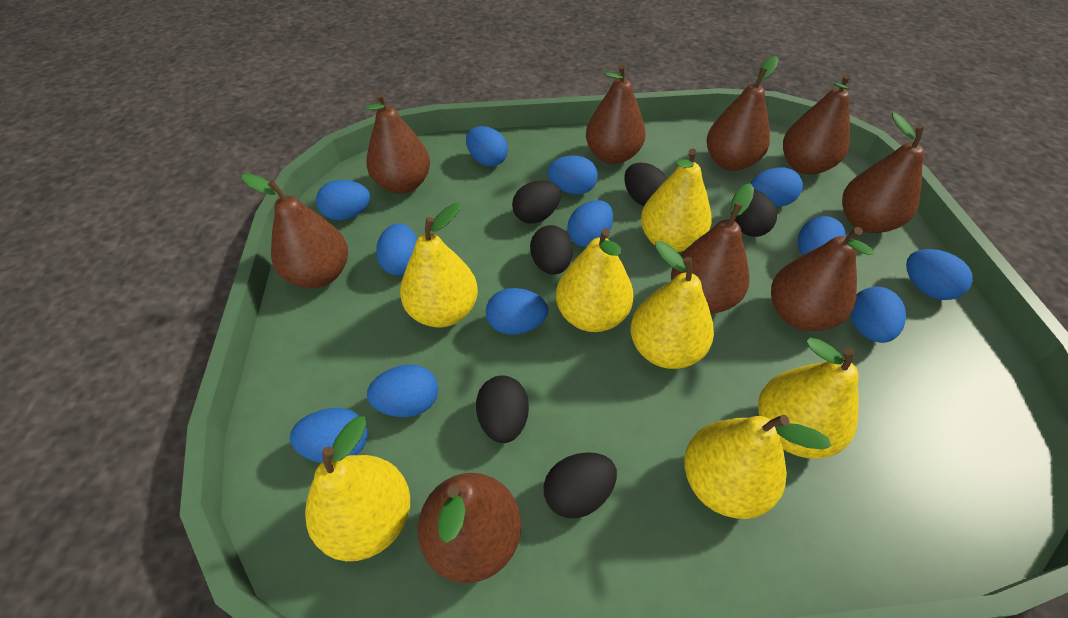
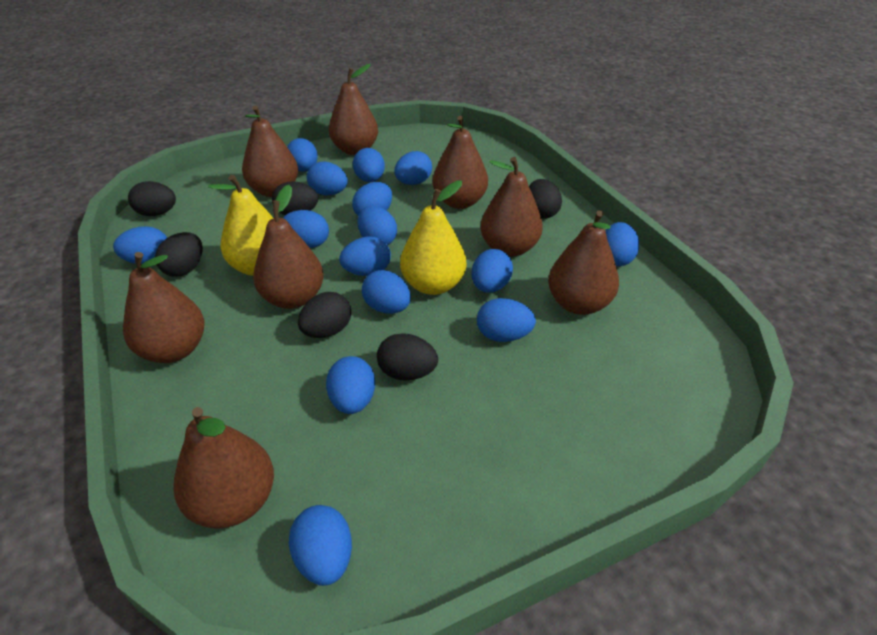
blue egg: [290,408,367,463] [316,180,370,220] [367,364,438,417] [376,223,417,276] [466,126,508,167] [486,288,548,335] [548,156,598,195] [567,200,613,247] [751,167,803,207] [798,216,846,255] [850,287,906,343] [906,249,973,300] = 12 -> [113,226,167,264] [283,210,329,248] [287,138,318,172] [289,505,352,586] [307,162,348,195] [326,356,375,414] [339,236,391,276] [352,182,392,216] [353,148,385,182] [357,206,397,245] [362,270,411,314] [395,151,432,185] [472,249,513,293] [477,298,536,342] [605,222,639,266] = 15
brown pear: [242,173,348,288] [365,93,430,194] [417,473,521,583] [586,64,646,164] [671,183,754,314] [707,56,779,171] [771,227,874,331] [783,74,851,175] [842,113,924,233] = 9 -> [123,252,204,363] [174,407,274,529] [242,106,298,197] [253,185,324,309] [329,64,378,155] [433,116,488,209] [480,157,543,257] [548,210,619,315] = 8
yellow pear: [305,416,410,561] [400,203,478,327] [556,228,634,332] [630,241,714,369] [641,149,712,252] [684,415,831,519] [758,338,859,459] = 7 -> [208,175,274,276] [400,181,466,295] = 2

